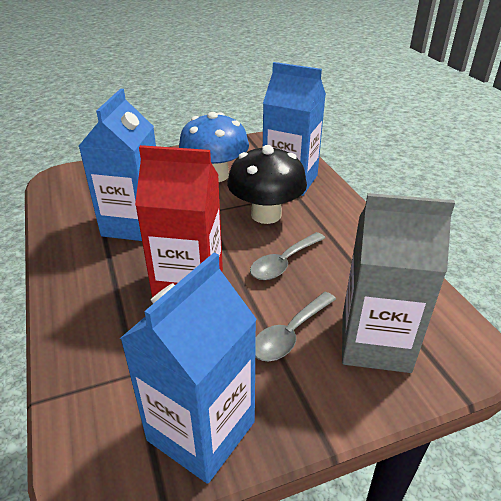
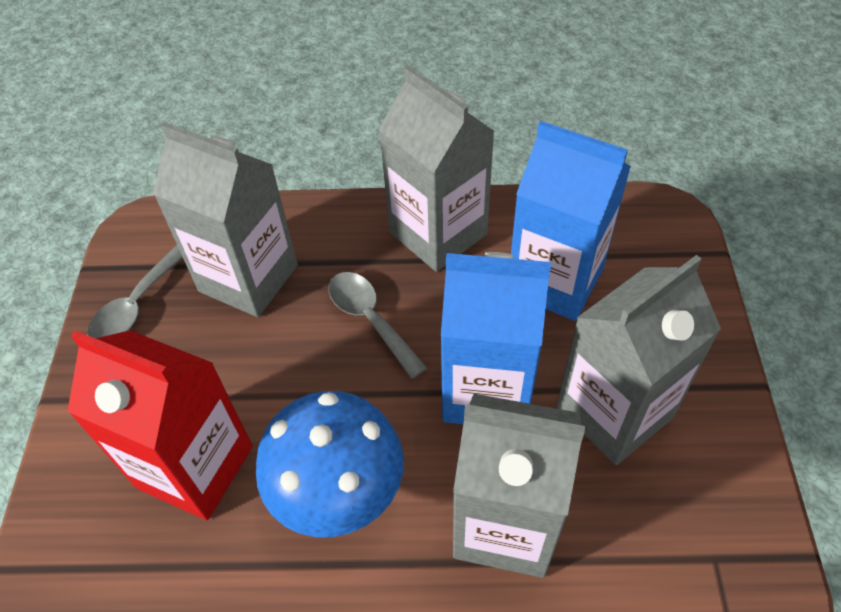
black mushroom: [227,145,307,224] = 1 -> none = 0
blue carton: [79,89,156,241] [120,253,257,484] [263,62,326,196] = 3 -> [441,252,551,424] [511,121,631,321] = 2
grey carton: [342,193,455,373] = 1 -> [153,122,298,317] [379,66,495,272] [453,394,585,578] [556,255,721,465] = 4

